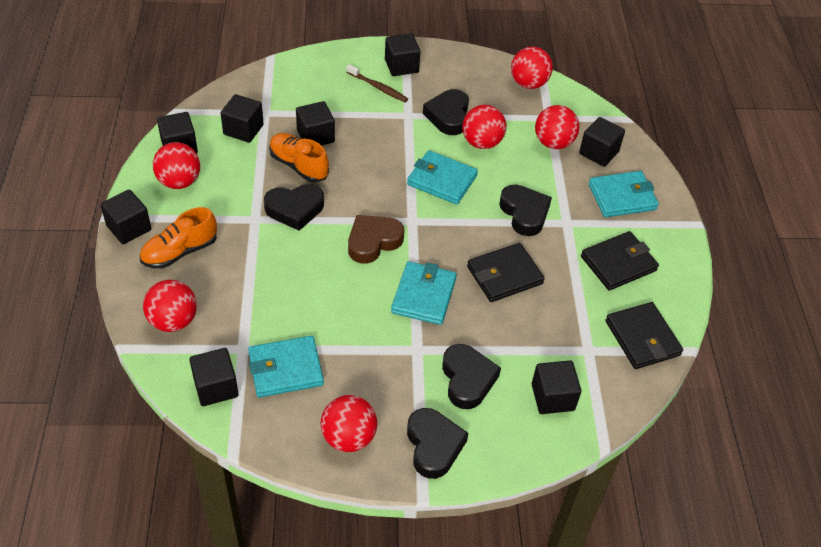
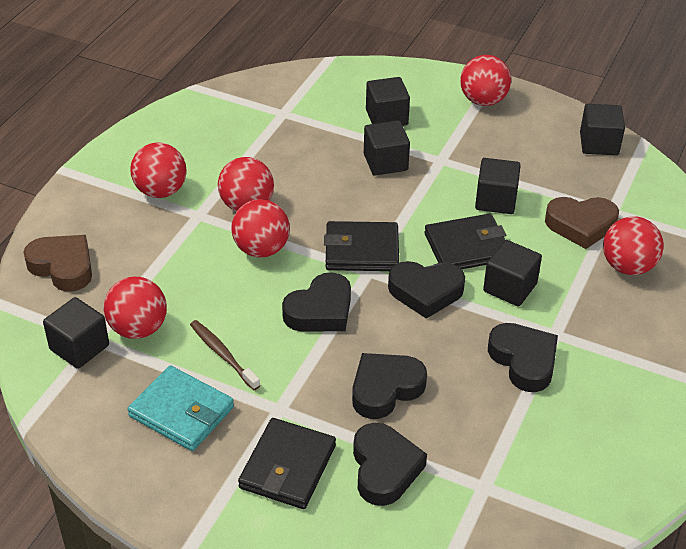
black cube: [101,189,151,244] [157,112,198,153] [189,348,238,406] [221,94,264,143] [296,101,335,145] [385,33,420,76] [532,361,581,414] [579,117,625,167] = 8 -> [43,297,109,369] [364,120,410,176] [366,77,410,126] [475,158,521,214] [483,240,542,306] [580,104,625,155] = 6
brown heart: [348,215,404,263] = 1 -> [23,235,92,292] [545,197,619,249] = 2
orange shoe: [140,207,217,269] [269,133,329,182] = 2 -> none = 0
turquoise wallet: [248,336,324,397] [391,261,457,325] [407,150,478,205] [589,171,659,217] = 4 -> [127,365,234,451] = 1

